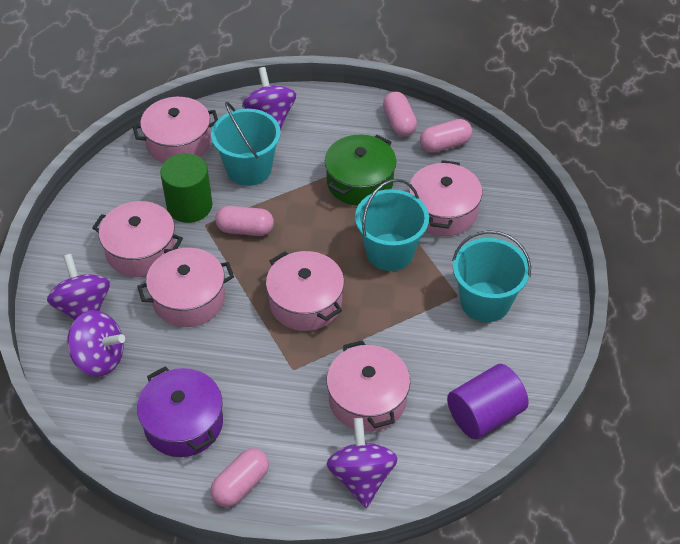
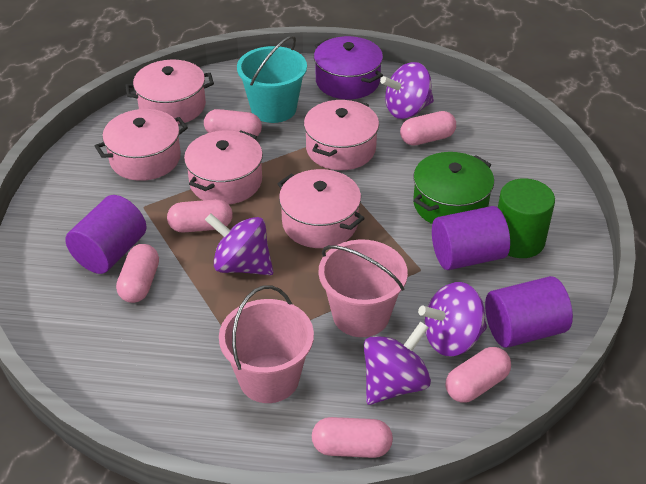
pink bucket: none = 0 -> [219,285,314,403] [319,239,408,337] = 2
pink capsule: [211,448,269,507] [215,206,274,236] [383,92,417,137] [420,119,472,153] = 4 -> [116,244,159,303] [167,199,233,233] [204,109,262,136] [312,417,393,458] [400,111,456,146] [446,347,511,403] = 6
pink pot: [92,201,183,277] [133,97,218,163] [137,248,234,327] [266,251,344,331] [327,340,410,432] [409,160,482,236] = 6 -> [95,109,188,181] [125,60,214,124] [184,130,263,204] [277,169,365,248] [304,100,379,170] = 5
purple cylinder: [447,364,529,439] = 1 -> [65,195,147,274] [432,206,510,270] [485,276,573,348] = 3
turquoise bucket: [211,102,281,186] [355,179,429,271] [452,230,531,322] = 3 -> [237,36,307,123] = 1

